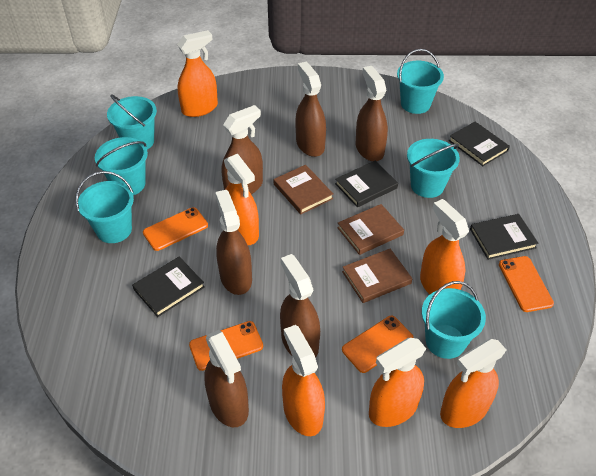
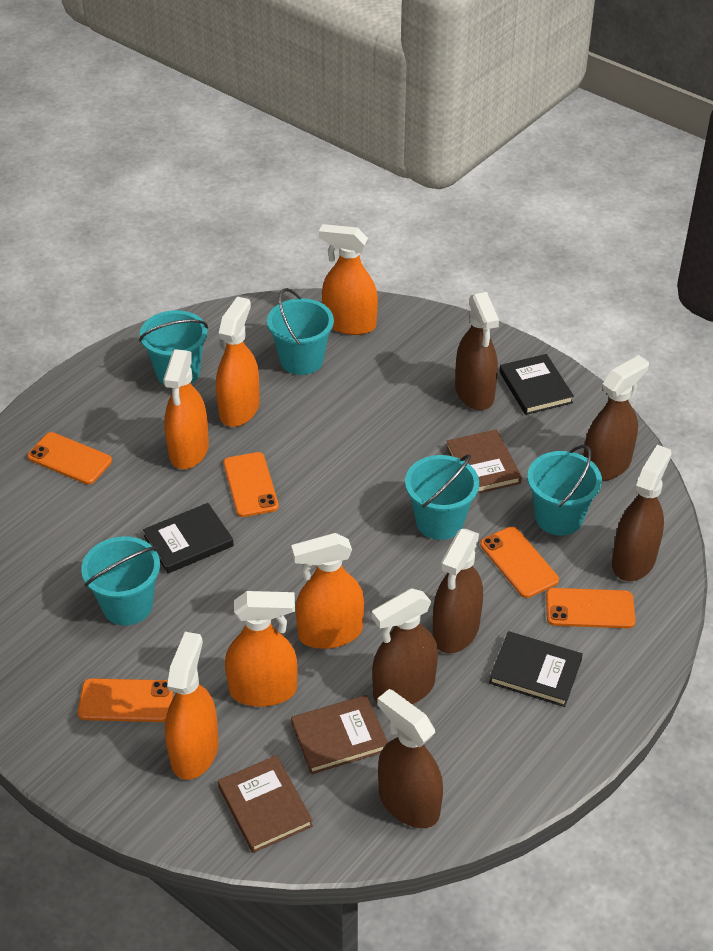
black book: [132,257,205,317] [335,161,398,207] [449,122,510,166] [470,214,539,260] = 4 -> [143,503,234,573] [489,631,583,707] [499,354,574,415] = 3
orange phone: [143,207,208,251] [189,321,263,371] [342,316,414,373] [499,256,554,312] = 4 -> [27,432,112,485] [78,678,173,722] [223,452,279,517] [480,526,559,598] [546,588,636,629] = 5
turquoise bucket: [76,171,134,243] [95,137,148,195] [107,94,157,149] [397,49,444,114] [407,139,460,198] [422,281,486,359] = 6 -> [81,536,160,626] [139,310,208,384] [267,288,334,375] [405,454,479,540] [527,445,602,536] = 5

